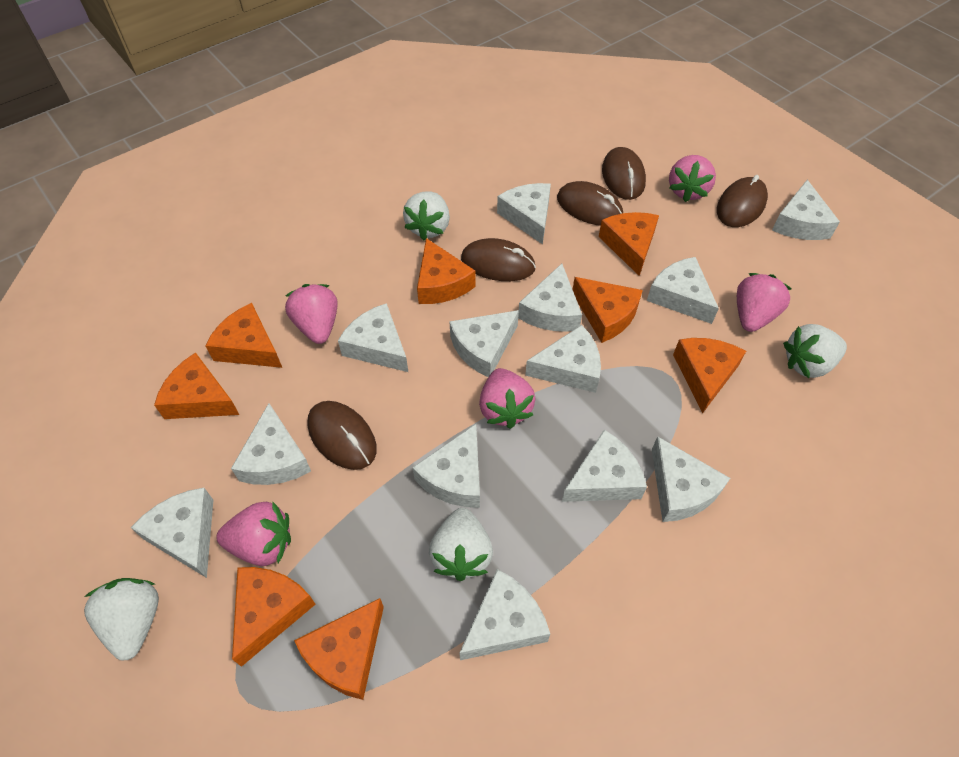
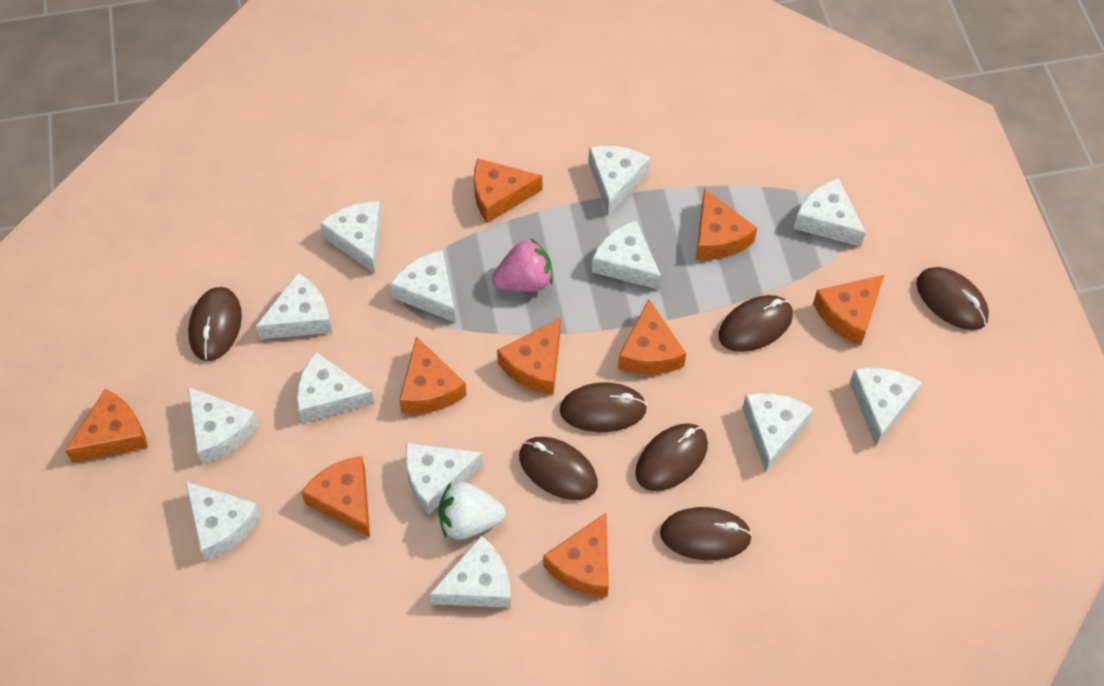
brown mouse: [307,401,377,470] [461,238,536,281] [557,181,623,226] [602,147,646,200] [717,175,768,227] = 5 -> [188,287,242,361] [519,437,598,500] [560,382,647,432] [635,423,708,491] [660,507,752,560] [719,295,793,352] [917,267,989,330] = 7
orange cheese: [154,353,239,419] [205,303,282,368] [232,567,316,667] [294,598,384,700] [417,238,476,304] [573,277,643,343] [599,212,659,276] [673,338,746,413] = 8 -> [65,389,148,463] [301,456,370,537] [399,337,467,414] [474,159,542,223] [497,318,561,395] [543,513,609,597] [618,299,686,374] [696,189,757,260] [813,275,884,345] = 9
pink strawberry: [216,502,291,566] [285,284,338,344] [479,368,535,429] [669,155,716,202] [737,273,791,332] = 5 -> [492,238,553,292] = 1
white strawberry: [84,578,159,661] [403,192,450,240] [429,508,493,581] [783,324,847,378] = 4 -> [438,482,506,540] = 1

